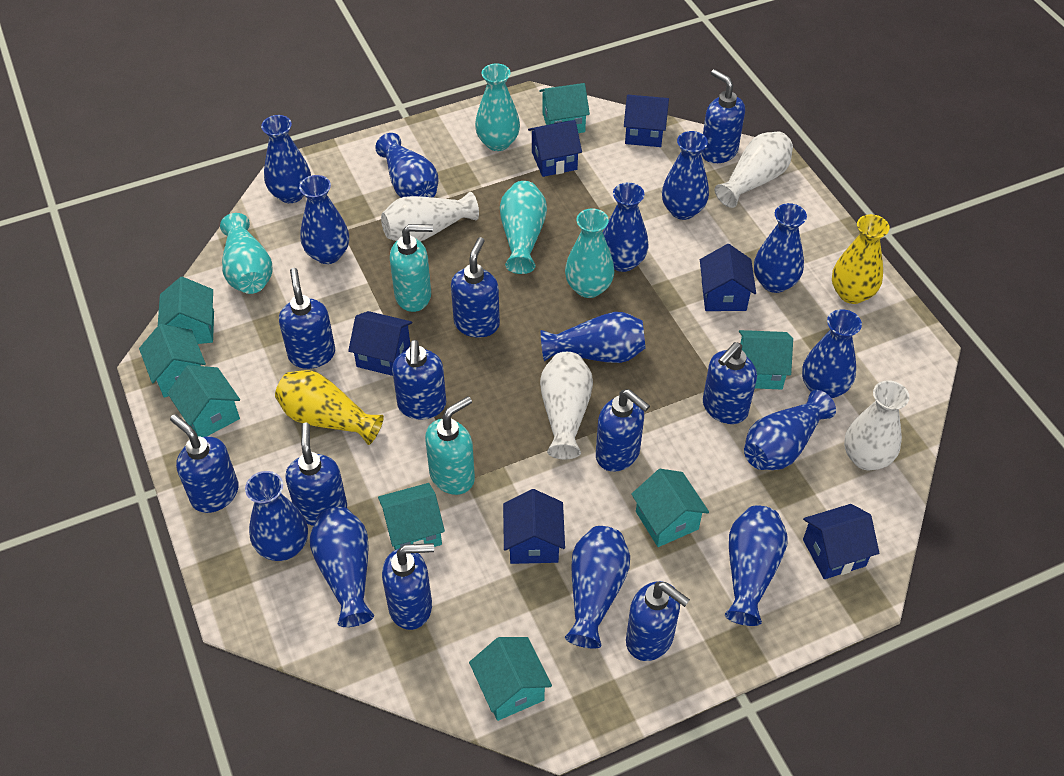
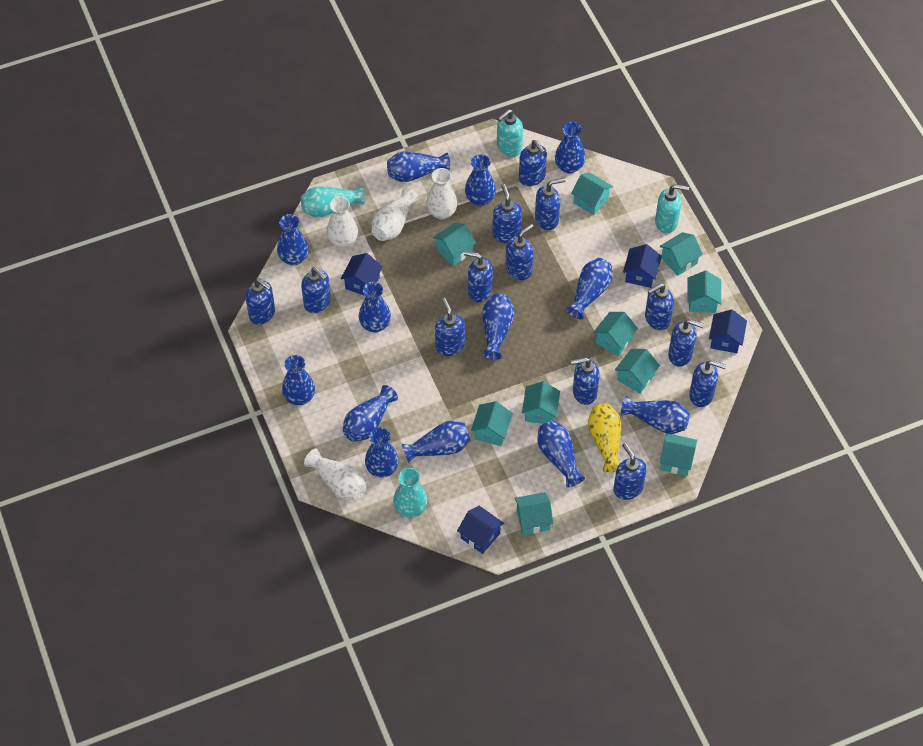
blue house: [348,311,413,376] [503,489,565,564] [528,120,582,177] [624,95,669,147] [700,244,756,311] [803,504,879,579] = 6 -> [341,253,383,296] [457,506,504,554] [623,244,662,288] [709,309,747,353] = 4
blue soap dispenser: [170,414,239,513] [279,268,335,369] [285,423,347,526] [382,543,434,630] [392,340,446,420] [451,237,500,337] [596,389,650,472] [626,581,690,661] [701,69,745,163] [703,342,757,424] = 10 -> [245,278,275,325] [301,267,331,313] [435,298,465,356] [464,251,493,303] [492,184,522,243] [505,224,534,280] [519,140,547,186] [535,178,565,230] [571,357,600,405] [613,443,647,500] [645,283,674,330] [668,319,704,367] [689,360,726,407] = 13
turquoise house: [139,324,206,398] [158,277,214,344] [167,365,240,437] [378,483,445,550] [469,637,552,721] [539,83,590,133] [631,469,709,547] [739,330,793,390] = 8 -> [433,222,476,266] [471,401,513,446] [515,492,553,535] [522,381,560,424] [571,172,613,215] [593,312,638,356] [615,349,660,394] [659,232,703,276] [660,433,697,476] [688,270,721,313] = 10
turquoise vase: [220,213,272,294] [475,63,520,151] [500,181,547,274] [565,208,615,298] = 4 -> [301,186,365,217] [393,468,427,518] = 2
yellow vase: [275,370,384,445] [832,214,890,304] = 2 -> [588,404,621,472] = 1

